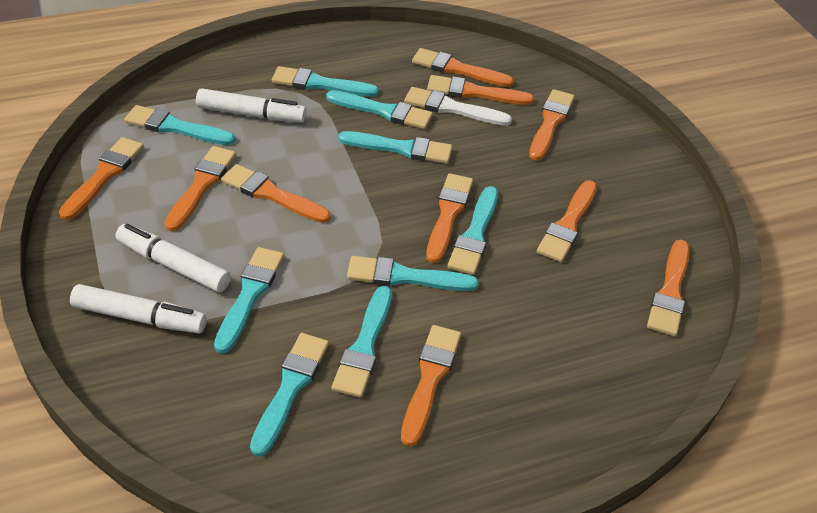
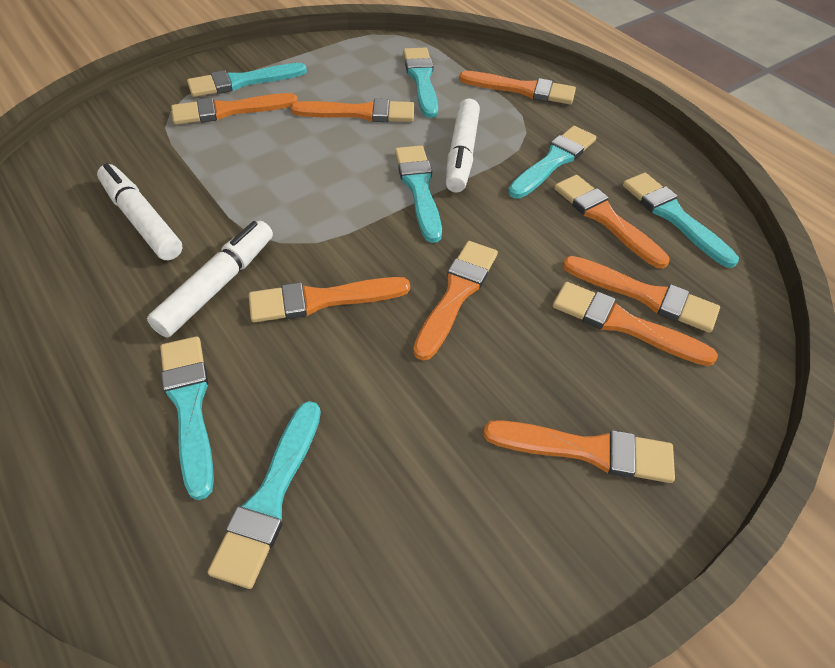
orange brush: [59,137,144,220] [164,146,236,231] [221,164,331,223] [401,325,461,446] [412,48,514,87] [426,173,473,263] [427,75,534,105] [529,89,575,161] [537,180,597,262] [647,240,690,336] = 10 -> [171,93,298,125] [249,277,410,322] [291,99,414,122] [413,241,498,361] [459,71,576,105] [483,420,675,483] [553,282,718,366] [554,175,670,268] [562,256,720,333] = 9
turquoise brush: [124,105,235,145] [214,247,284,353] [250,333,329,457] [272,66,379,97] [326,90,433,129] [332,286,392,398] [339,131,453,164] [347,256,479,291] [448,186,498,275] = 9 -> [160,336,214,500] [187,63,307,97] [208,401,321,589] [395,146,442,243] [403,48,438,118] [508,126,596,199] [623,173,739,268] = 7
white brush: [404,87,512,126] = 1 -> none = 0

